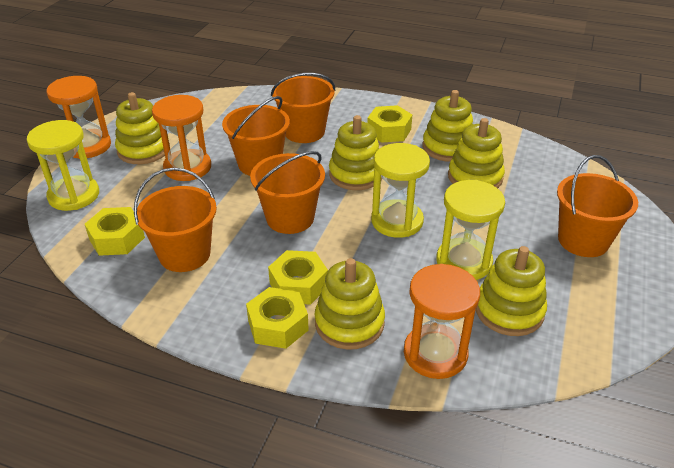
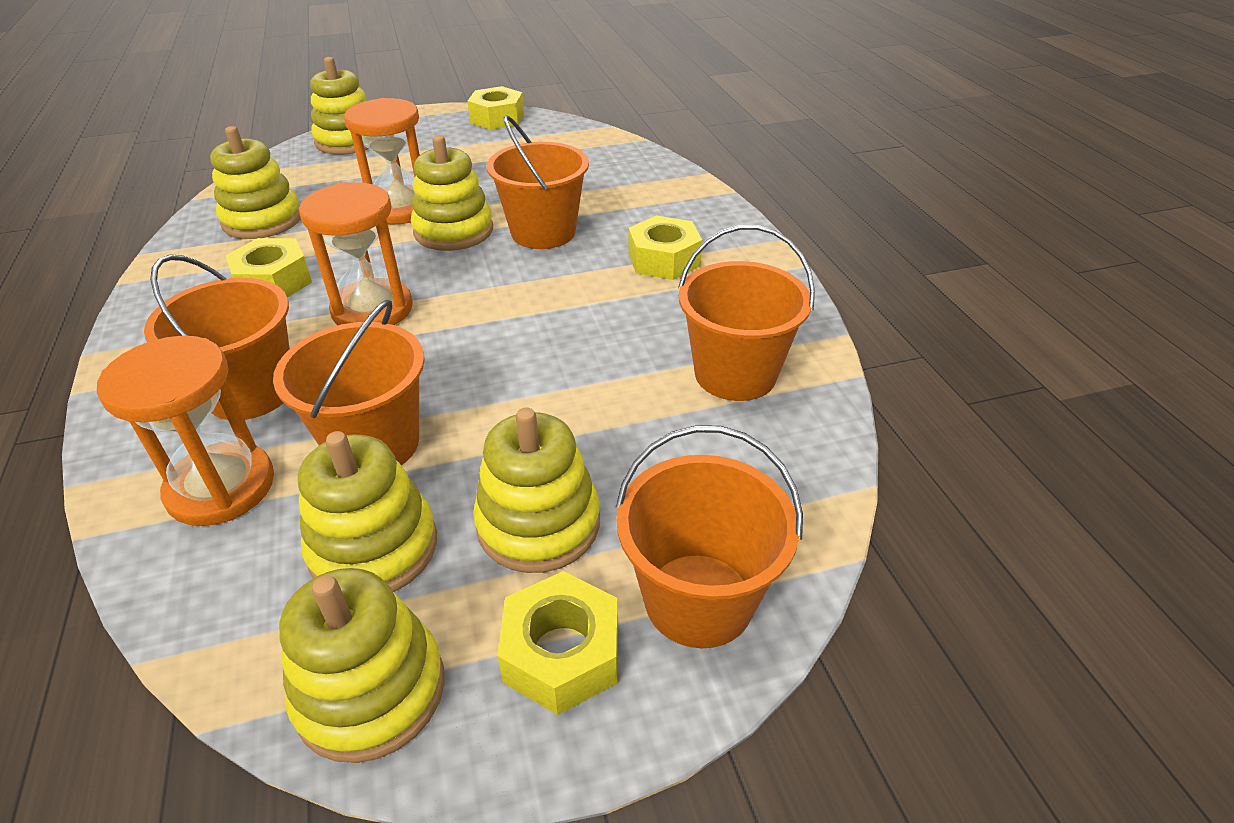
yellow hourglass: [27,120,99,211] [371,143,430,238] [436,180,505,280] = 3 -> none = 0

